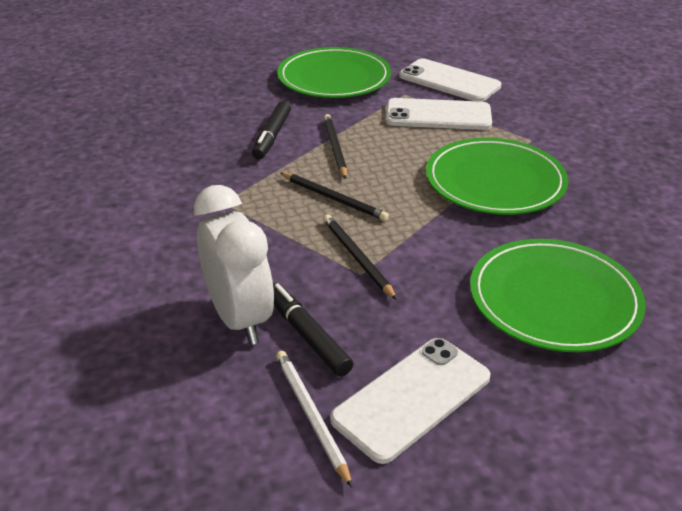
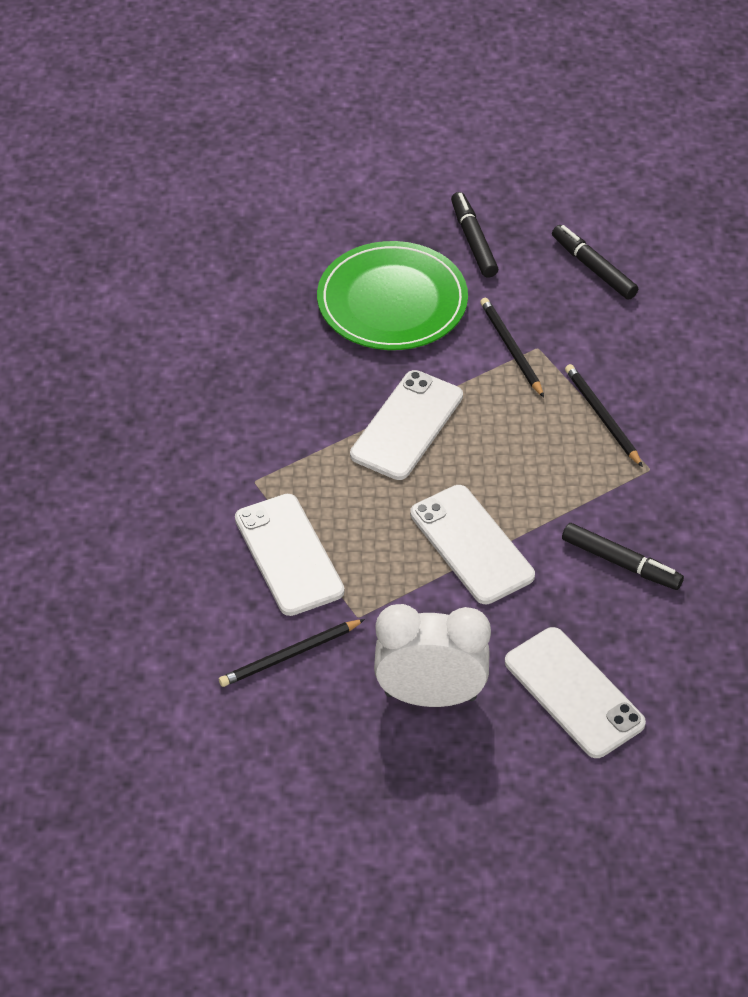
black marker: [252,101,291,159] [273,283,353,376] = 2 -> [451,192,498,278] [552,225,638,300] [562,523,684,590] = 3
green plate: [277,47,391,98] [426,138,568,215] [470,239,646,352] = 3 -> [317,241,468,350] = 1
white pencil: [276,351,353,488] = 1 -> none = 0
white phone: [330,338,491,464] [386,98,492,130] [399,58,501,102] = 3 -> [235,494,345,616] [350,370,463,480] [410,485,535,604] [505,627,646,758] = 4

